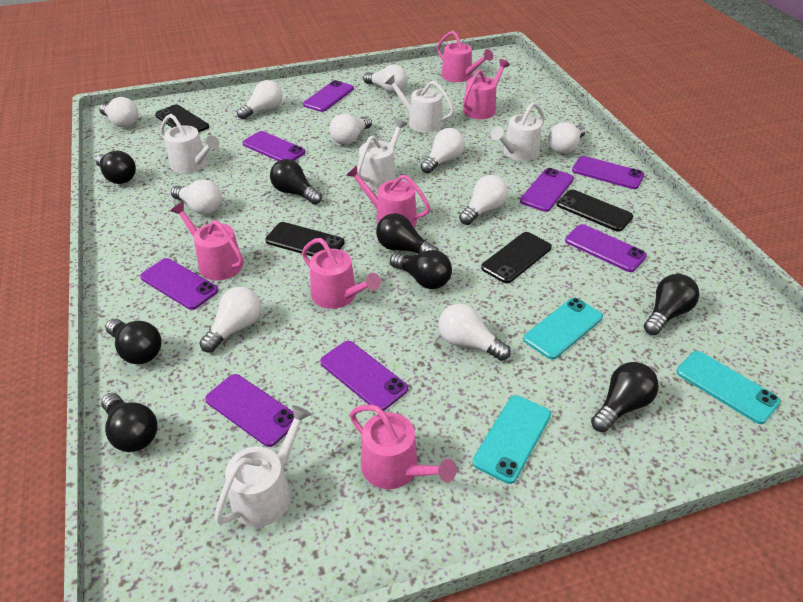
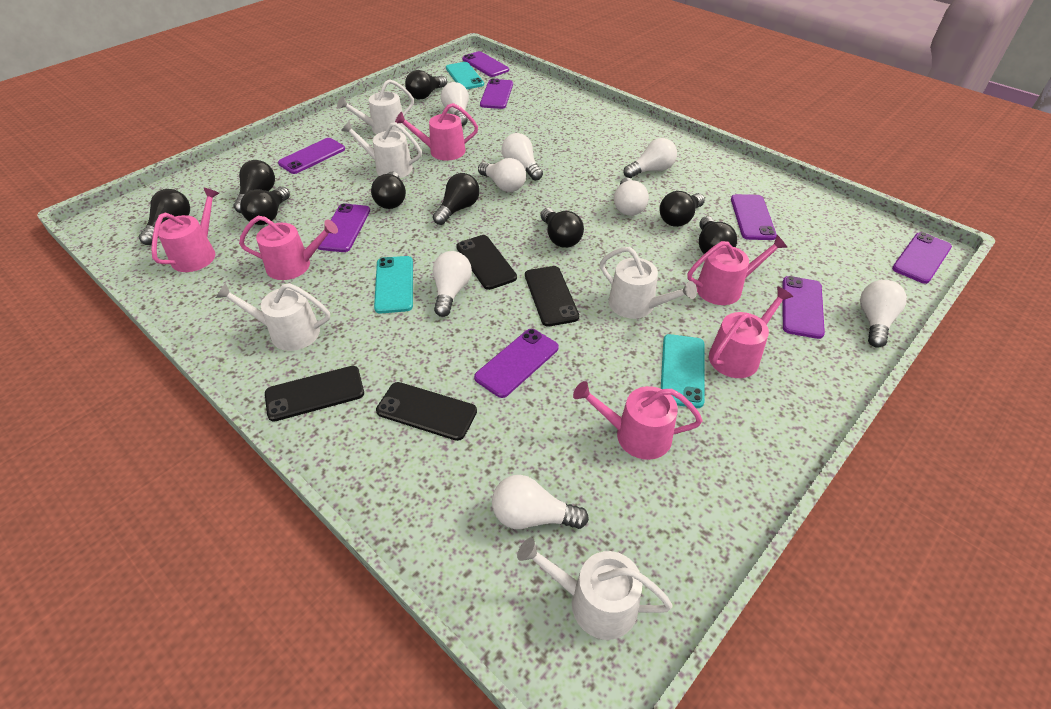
black light bulb: [95,151,136,184] [101,393,157,452] [105,319,162,364] [270,159,322,205] [376,213,439,254] [390,250,452,289] [591,362,659,432] [644,274,700,335] = 8 -> [139,189,190,245] [234,160,275,213] [240,187,290,225] [371,172,406,209] [405,70,447,100] [433,173,480,225] [540,208,584,248] [660,191,705,227] [699,216,737,254] = 9
white light bulb: [99,97,139,127] [171,179,222,214] [200,287,261,352] [237,80,283,120] [329,113,372,145] [363,64,407,93] [421,128,465,174] [438,304,511,361] [459,175,508,225] [548,122,585,154] = 10 -> [433,251,472,317] [441,82,469,126] [478,158,526,192] [492,475,589,529] [501,133,543,181] [614,177,649,216] [623,138,677,178] [860,280,907,348] = 8

